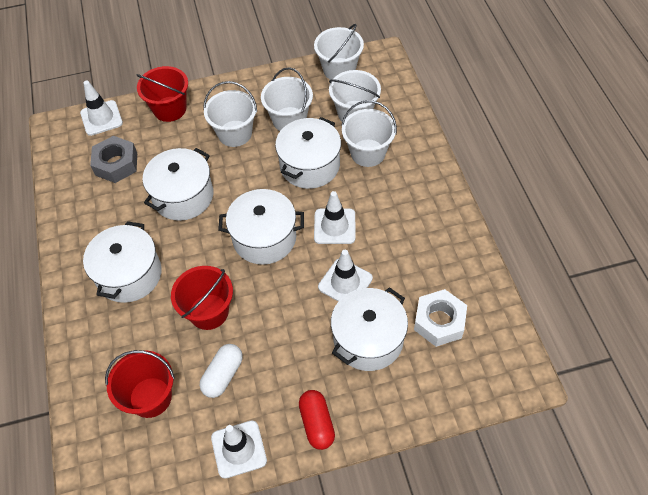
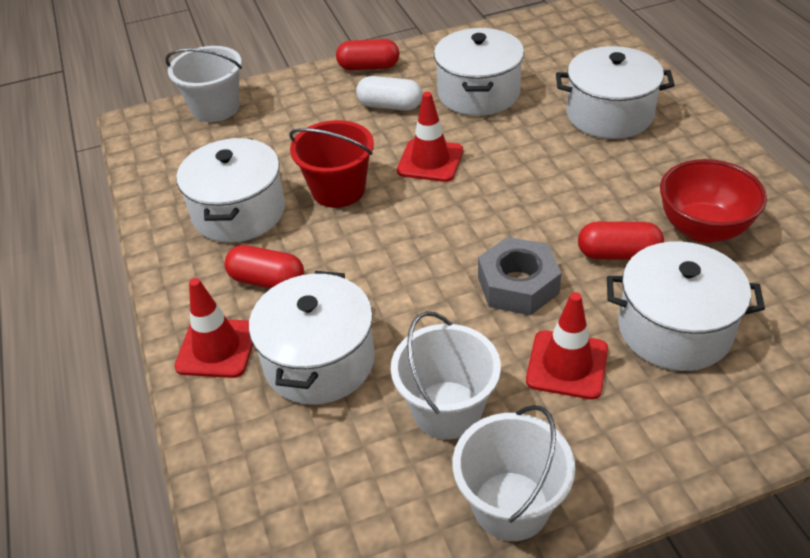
red bowl: none = 0 -> [660,159,767,243] = 1
red bucket: [105,350,175,418] [136,66,188,122] [171,266,233,330] = 3 -> [289,120,374,208] = 1
red capsule: [299,390,335,450] = 1 -> [225,245,304,289] [336,39,399,70] [578,222,664,260] = 3
red traffic cone: none = 0 -> [175,278,253,378] [397,92,463,182] [526,292,608,400] = 3
white bucket: [203,81,257,147] [261,67,313,131] [314,24,364,80] [329,70,381,121] [341,100,397,167] = 5 -> [166,46,242,122] [391,311,501,439] [453,405,575,541] = 3
white nut: [414,289,467,347] = 1 -> none = 0
white traffic cone: [80,80,123,136] [211,420,267,479] [314,191,355,244] [318,250,373,302] = 4 -> none = 0

